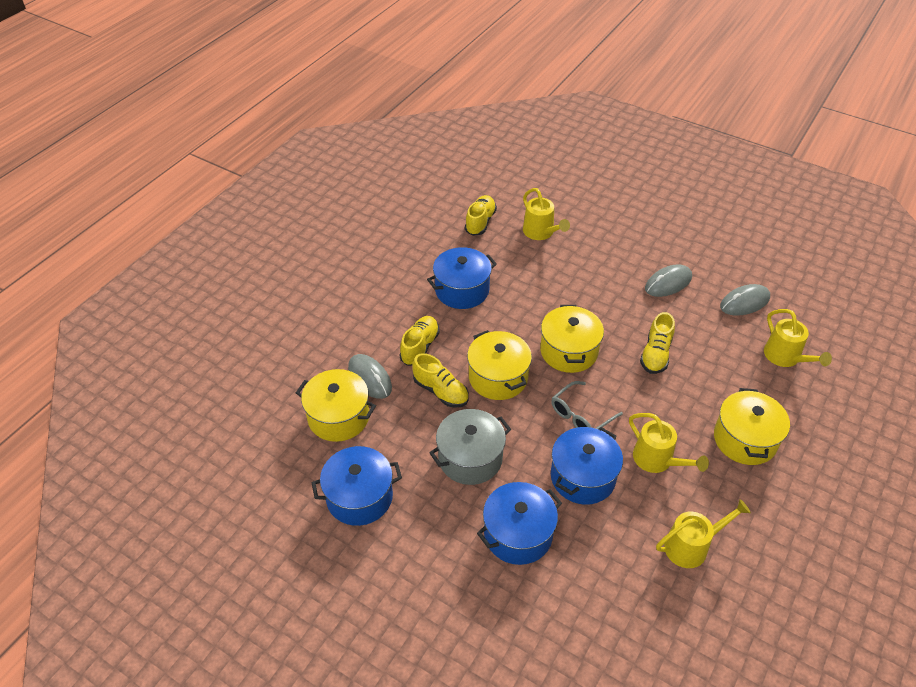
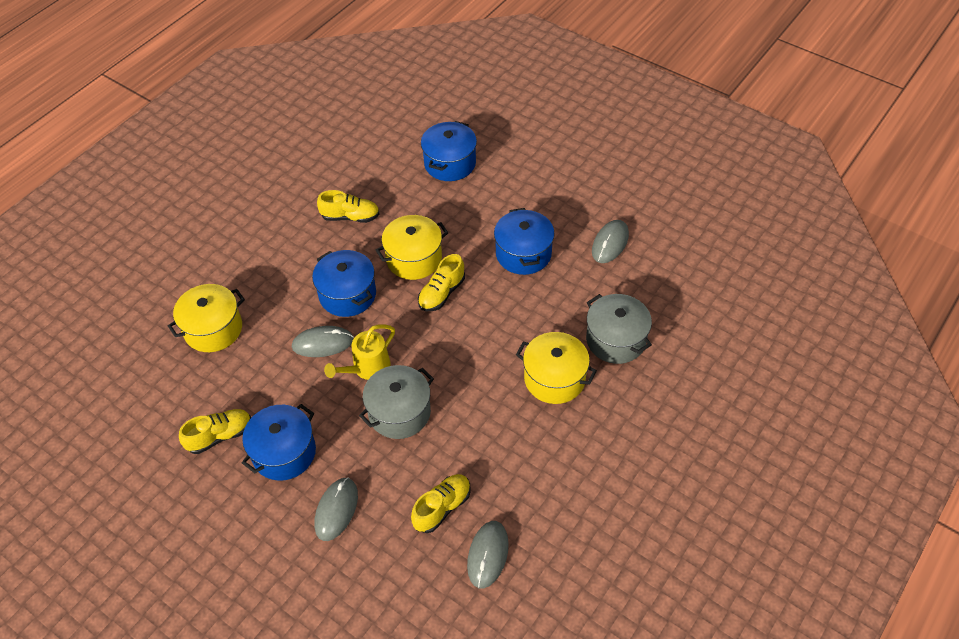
grey glasses: [551,381,623,429] = 1 -> none = 0
grey mouse: [348,354,392,399] [645,264,692,297] [720,284,770,316] = 3 -> [292,326,354,357] [315,477,358,541] [467,521,508,588] [592,220,629,263] = 4
grey pot: [430,409,511,485] = 1 -> [359,365,434,439] [586,294,652,364] = 2
yellow pot: [296,369,376,442] [467,330,532,400] [540,305,604,373] [714,388,790,465] = 4 -> [168,284,245,352] [376,215,448,280] [516,332,597,404] = 3
yellow watering can: [523,188,570,240] [629,413,709,473] [656,499,751,568] [764,309,832,367] = 4 -> [324,324,395,380] = 1

